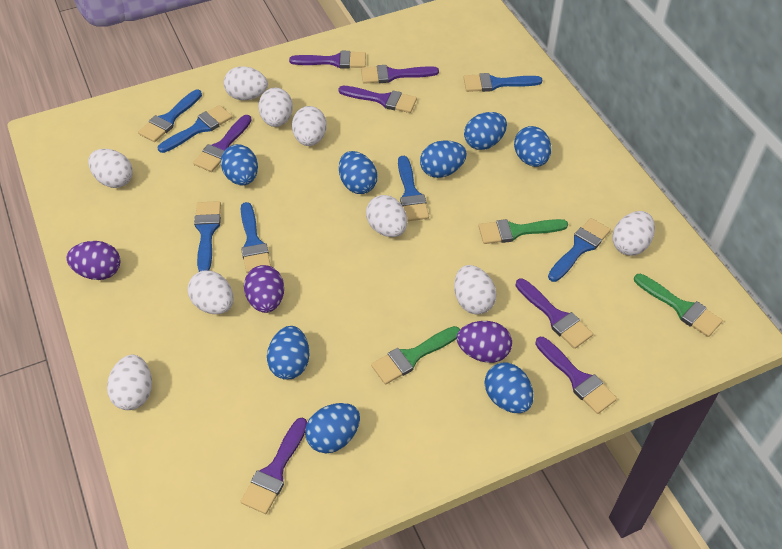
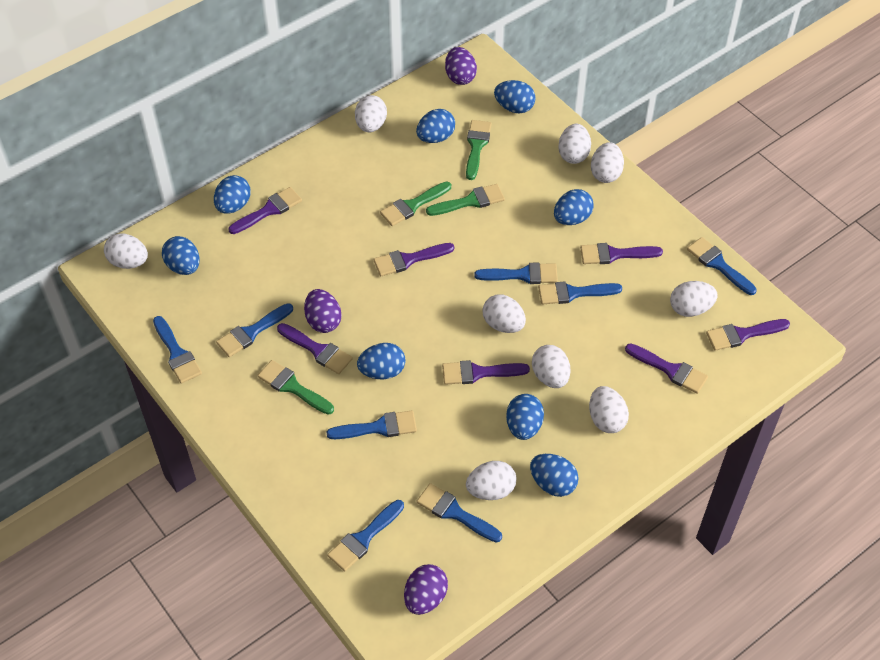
blue brush: [138,89,202,142] [158,105,232,153] [194,201,221,272] [241,202,271,273] [398,156,429,221] [464,73,542,92] [548,218,611,282] = 7 -> [153,316,202,384] [216,303,293,357] [326,410,417,439] [327,500,404,572] [416,483,502,543] [474,263,558,284] [538,281,622,304] [687,237,757,295] = 8
green brush: [371,326,460,384] [478,219,568,244] [634,274,723,337] = 3 -> [257,360,334,415] [380,181,451,226] [426,184,505,216] [466,120,492,180] = 4

